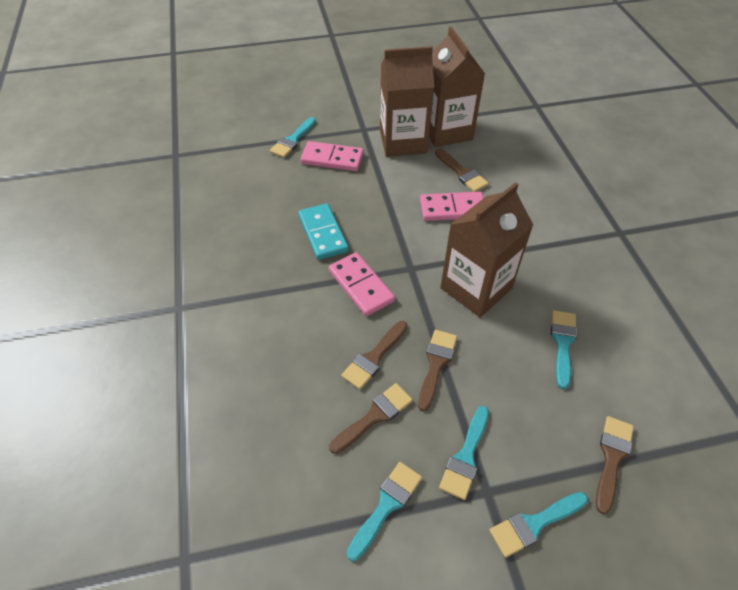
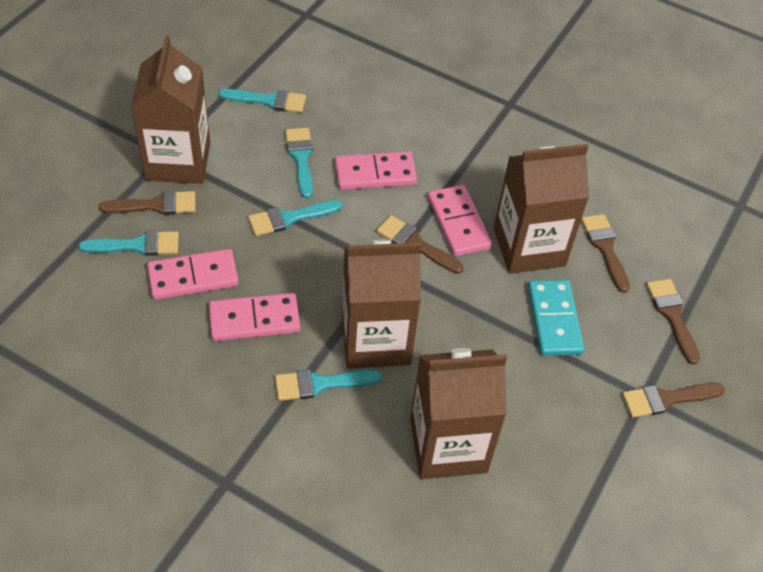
brown carton: [380,46,434,157] [429,26,485,147] [440,182,533,317] = 3 -> [131,36,210,184] [342,239,421,368] [410,348,507,479] [494,144,589,274] = 4
pink domino: [300,141,364,171] [329,252,395,316] [420,192,484,221] = 3 -> [147,249,239,300] [209,293,300,341] [335,151,417,190] [428,185,492,256] = 4

